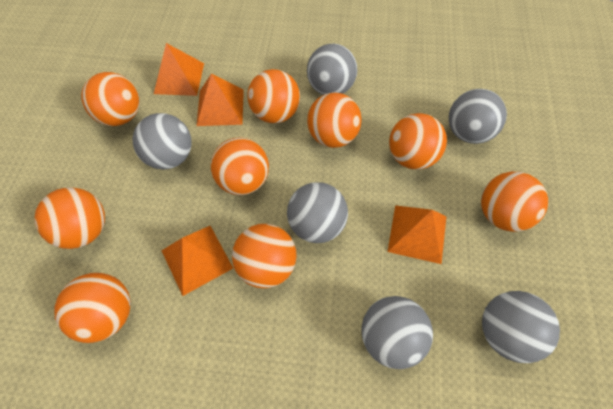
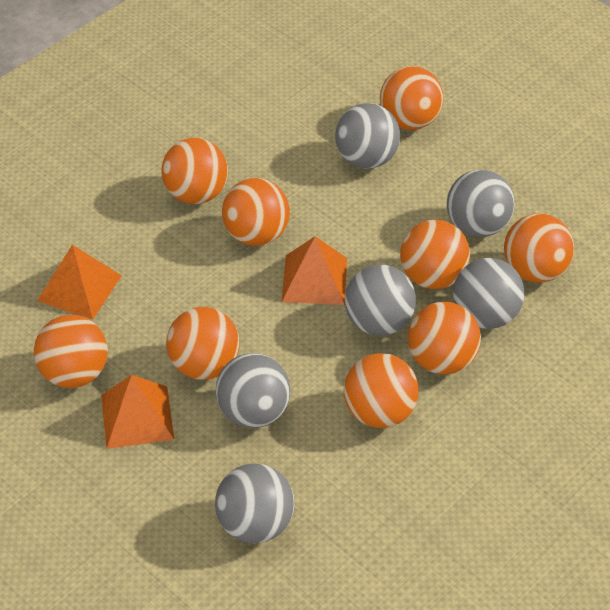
orange pyramid: [154,43,204,96] [161,226,233,296] [196,74,244,126] [387,205,447,264] = 4 -> [37,245,122,320] [101,375,174,449] [282,236,347,305] = 3

